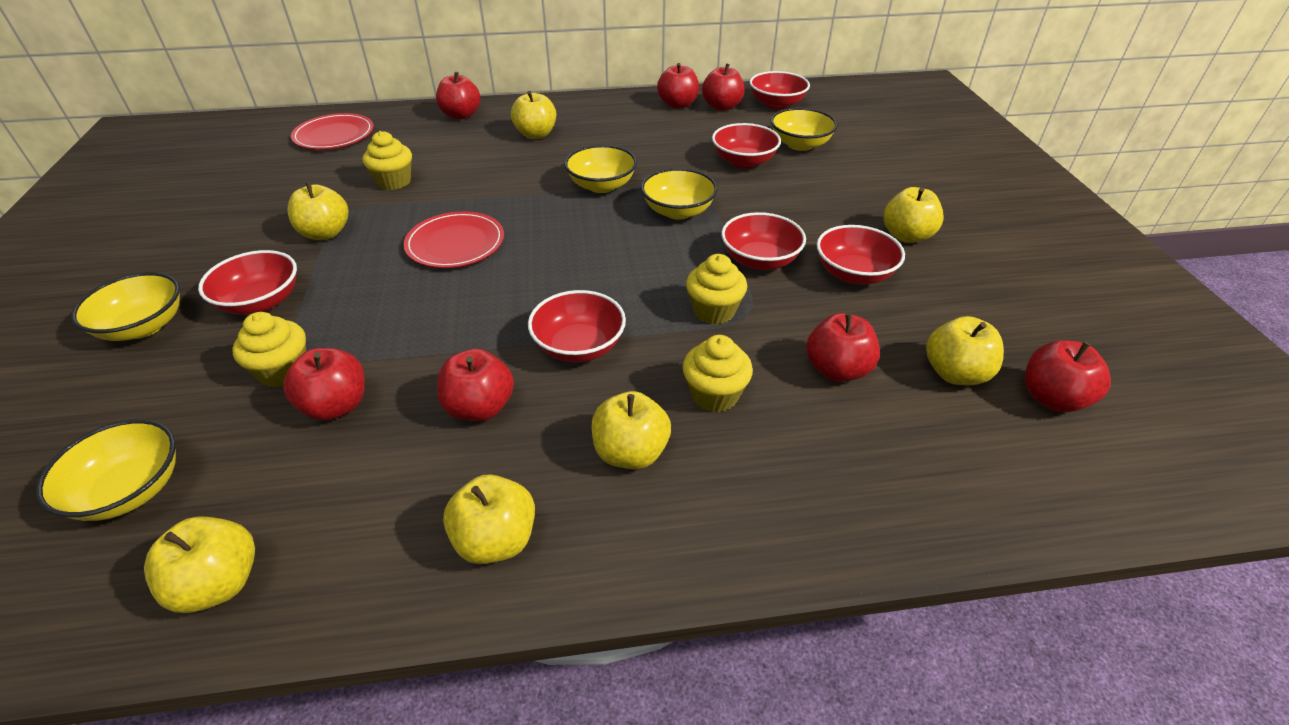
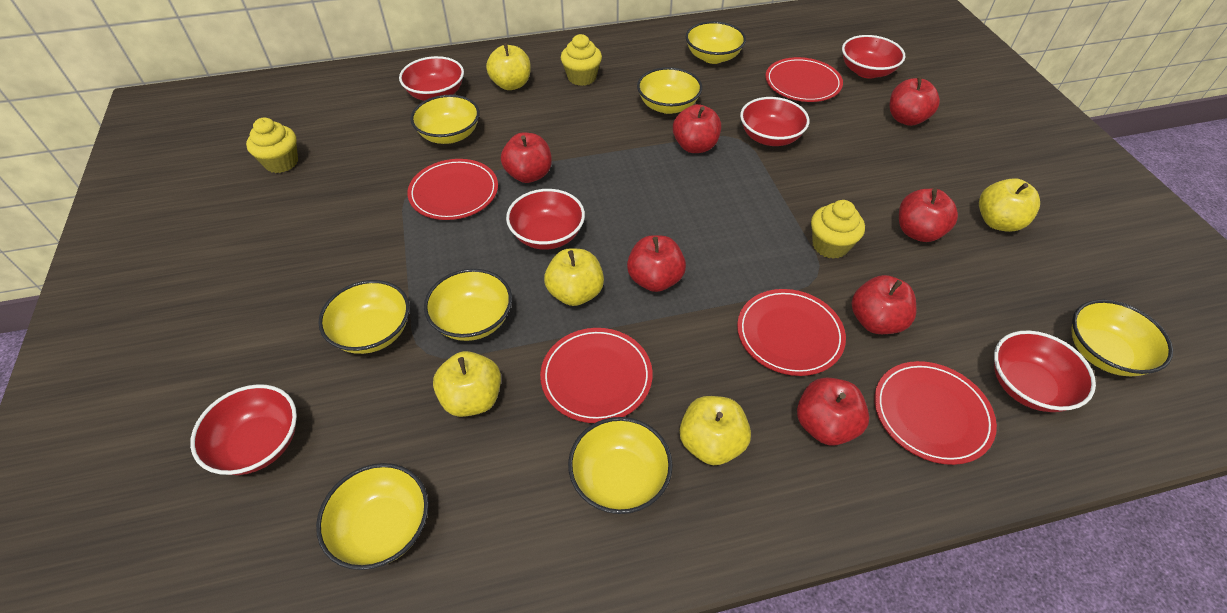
red plate: [291,113,374,149] [403,211,504,268] = 2 -> [407,159,498,220] [540,328,653,423] [737,289,846,376] [765,57,843,102] [874,361,997,465] = 5
yellow apple: [144,516,255,613] [287,182,348,240] [443,474,535,564] [511,91,556,139] [591,391,671,469] [884,187,944,243] [926,316,1004,385] = 7 -> [433,351,501,417] [486,43,531,90] [544,248,604,306] [680,396,751,465] [979,178,1040,232] = 5
yellow bowl: [36,419,176,521] [71,272,180,341] [565,145,637,193] [641,168,718,220] [771,108,838,151] = 5 -> [316,463,429,570] [318,280,410,354] [410,95,480,144] [424,269,512,341] [568,417,673,514] [637,67,702,114] [686,21,746,64] [1071,300,1173,376] = 8
yellow cupcake: [232,312,306,387] [363,131,412,190] [683,335,753,412] [686,254,747,324] = 4 -> [246,118,298,173] [561,34,602,86] [811,200,865,259] = 3

